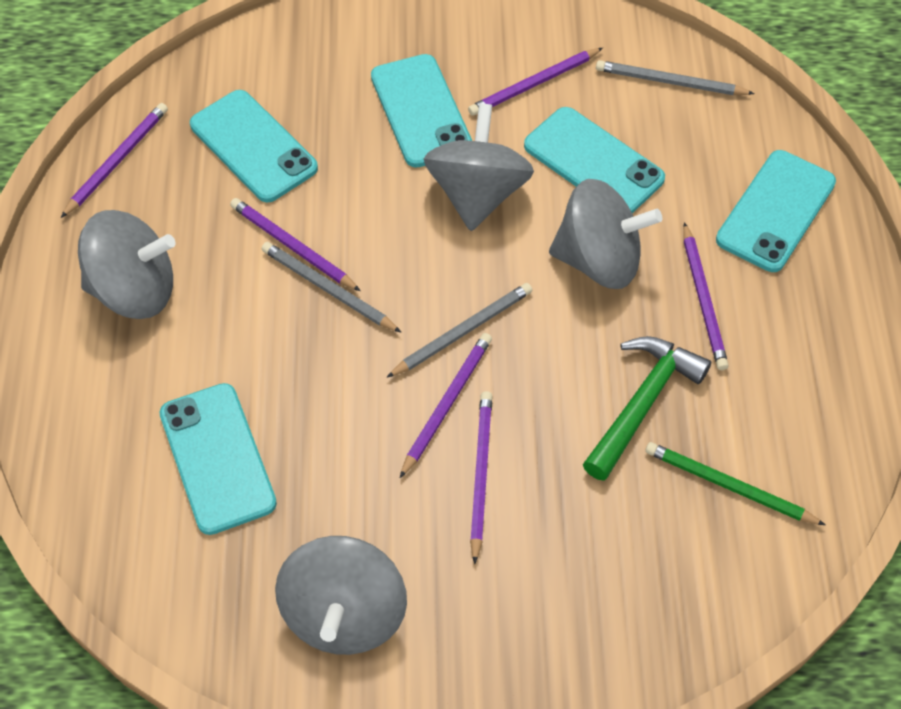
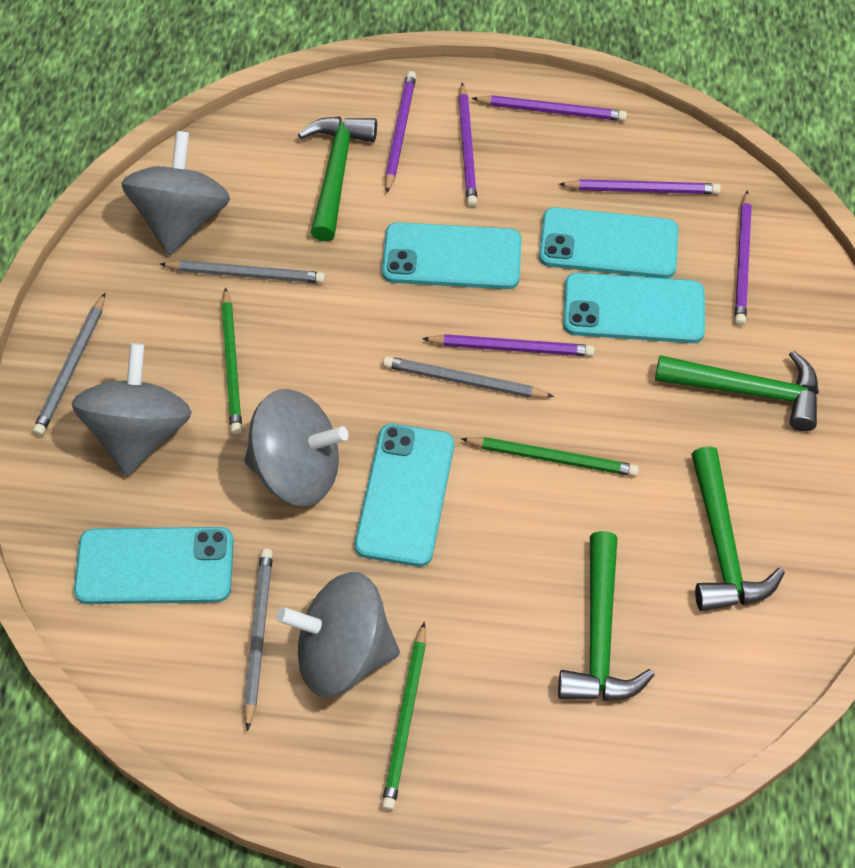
green hammer: [583,336,711,481] = 1 -> [298,116,377,241] [558,531,654,701] [655,351,819,431] [691,446,785,611] = 4
green pencil: [645,442,825,525] = 1 -> [221,287,242,435] [382,622,426,811] [461,437,639,477] = 3
grey pencil: [262,242,402,333] [386,283,532,378] [596,60,755,95] = 3 -> [33,293,105,436] [160,260,325,283] [244,549,273,731] [383,356,554,398] = 4

